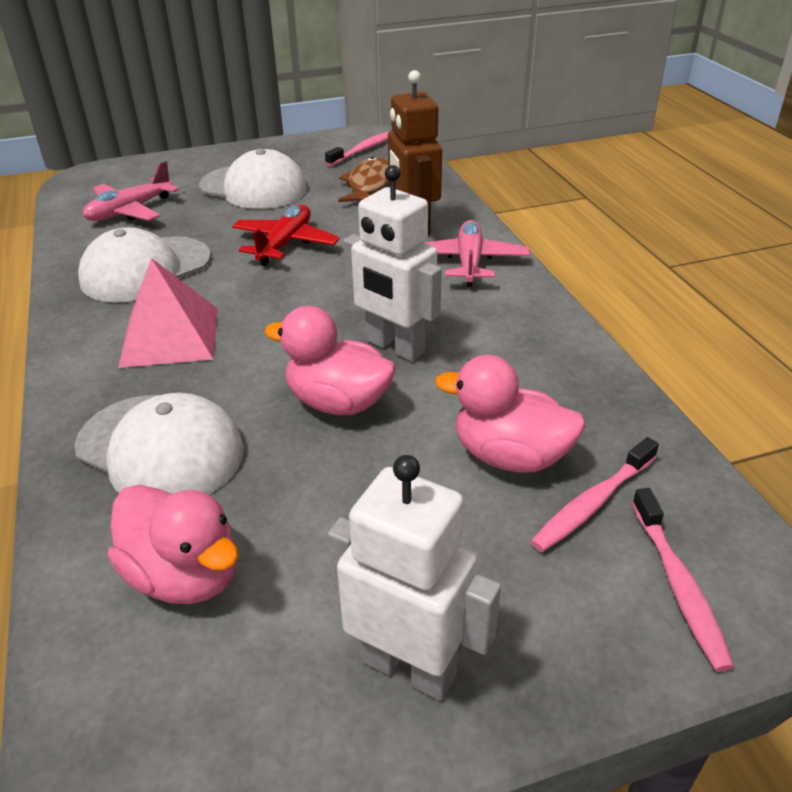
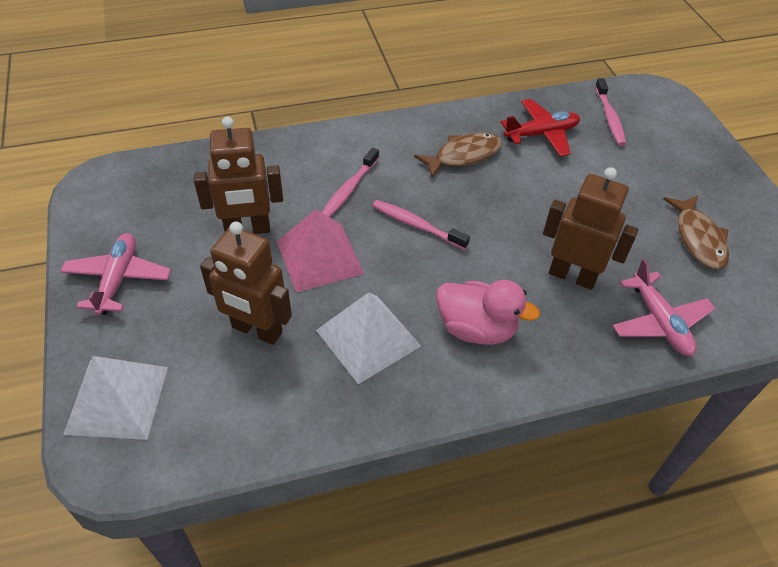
brown fish: [338,157,389,202] = 1 -> [414,133,502,178] [663,196,729,269] = 2
brown robot: [388,70,442,236] = 1 -> [194,117,283,234] [200,222,292,345] [543,167,638,290] = 3
pink duck: [108,485,239,604] [265,306,396,415] [435,355,586,473] = 3 -> [436,280,540,345] = 1
white cap: [75,393,244,494] [78,227,211,303] [199,149,307,209] = 3 -> none = 0
white pyramid: none = 0 -> [63,356,168,440] [316,292,421,384] = 2
white robot: [327,455,501,701] [343,165,442,362] = 2 -> none = 0

